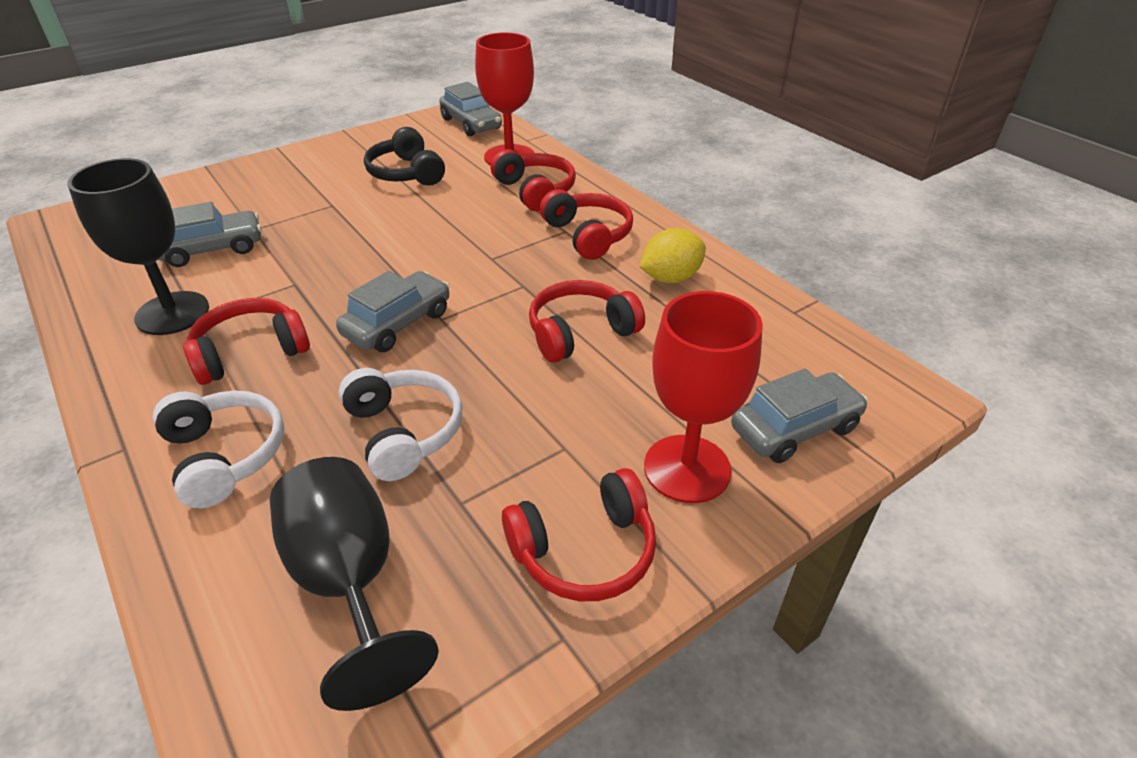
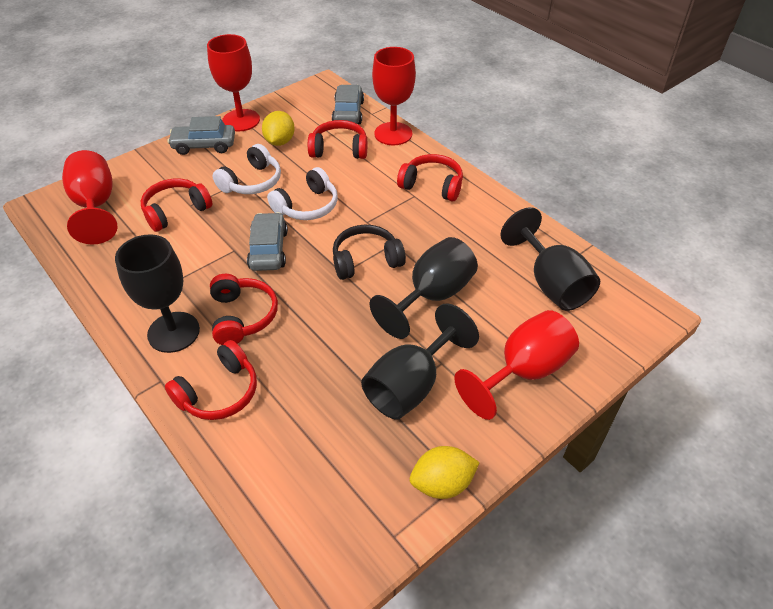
black goblet: [67,158,209,335] [270,457,439,711] = 2 -> [115,234,200,353] [361,304,479,420] [370,237,478,339] [500,207,600,311] = 4
grey car: [158,202,261,267] [336,271,450,352] [439,82,502,136] [731,368,868,463] = 4 -> [168,116,235,155] [247,212,288,271] [332,85,364,124] = 3
red goblet: [475,33,535,166] [644,291,763,503] = 2 -> [62,150,118,244] [207,34,260,131] [372,47,416,145] [454,310,579,420] = 4
yellow lemon: [640,228,706,283] = 1 -> [262,111,295,146] [410,446,480,499] = 2

